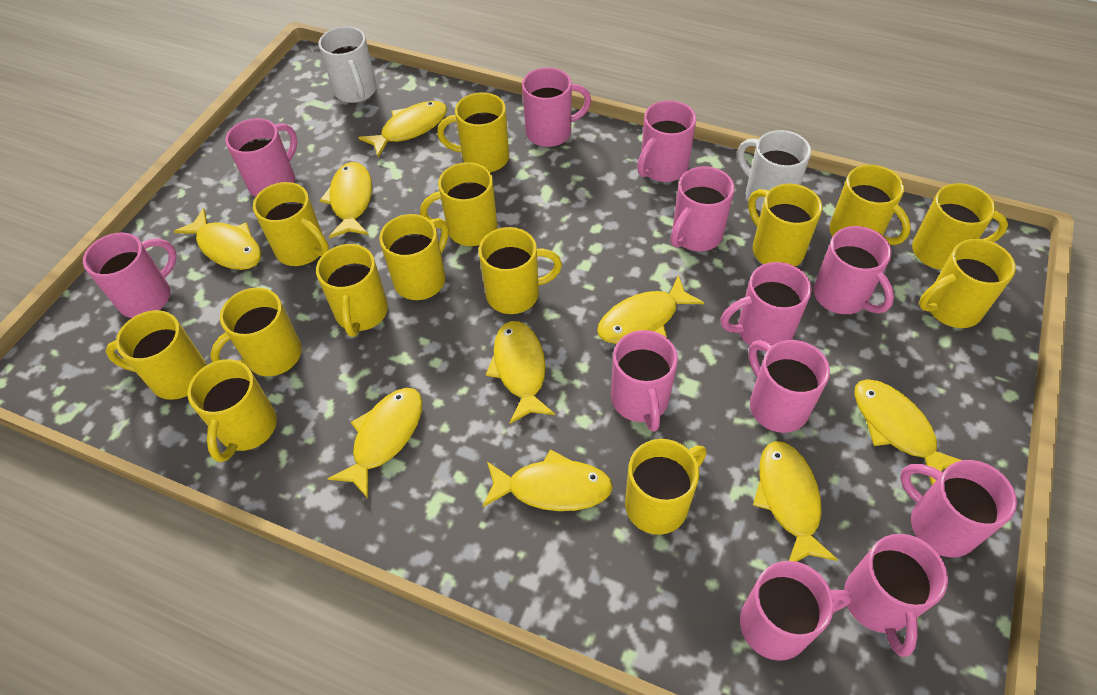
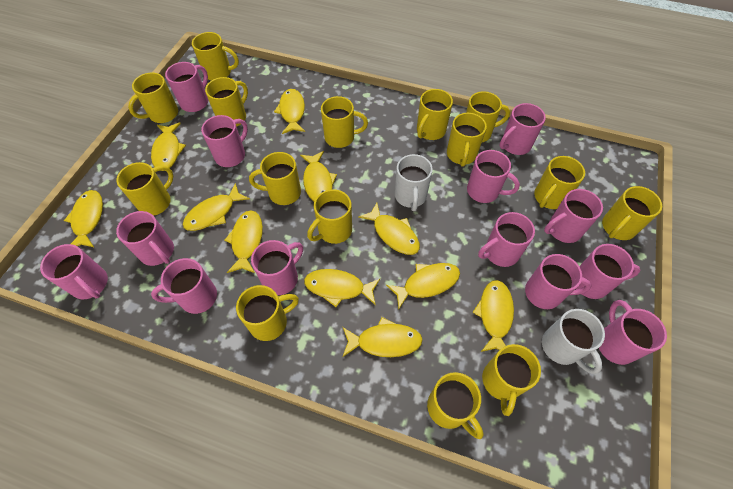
pink mug: [83,232,177,318] [225,118,297,197] [522,67,591,147] [611,330,678,432] [637,100,696,182] [671,166,734,251] [721,262,812,351] [740,561,852,661] [748,340,830,433] [814,226,894,314] [844,534,948,657] [900,460,1017,557] = 12 -> [40,244,108,299] [116,211,174,266] [151,258,217,314] [165,62,208,112] [201,115,248,167] [251,240,303,295] [467,150,520,203] [478,212,535,267] [499,103,546,155] [525,254,592,309] [544,189,603,243] [576,244,641,299] [599,300,667,365] = 13
yellow fish: [173,208,261,270] [319,162,372,239] [327,388,422,498] [358,101,447,158] [483,449,613,511] [486,321,555,424] [597,275,704,344] [753,441,838,562] [854,379,962,485] = 9 -> [64,190,103,248] [151,123,186,171] [183,183,250,231] [224,211,263,273] [274,89,305,134] [300,151,337,201] [304,269,380,307] [342,317,423,357] [358,203,420,255] [386,263,460,310] [472,280,514,352] = 11
yellow mug: [105,310,207,400] [188,359,277,462] [210,288,302,376] [253,182,329,266] [316,244,388,337] [379,214,449,300] [420,162,497,246] [437,92,509,172] [479,227,562,314] [625,439,706,535] [748,184,822,267] [829,165,911,245] [912,183,1008,270] [919,239,1016,328] = 14 -> [116,162,173,216] [128,73,178,123] [192,32,239,81] [205,77,248,127] [236,285,299,341] [249,152,301,205] [307,189,352,244] [321,96,368,148] [417,89,453,140] [427,372,484,439] [447,113,487,167] [466,91,510,142] [482,344,541,416] [534,156,585,209] [602,186,662,240] = 15

